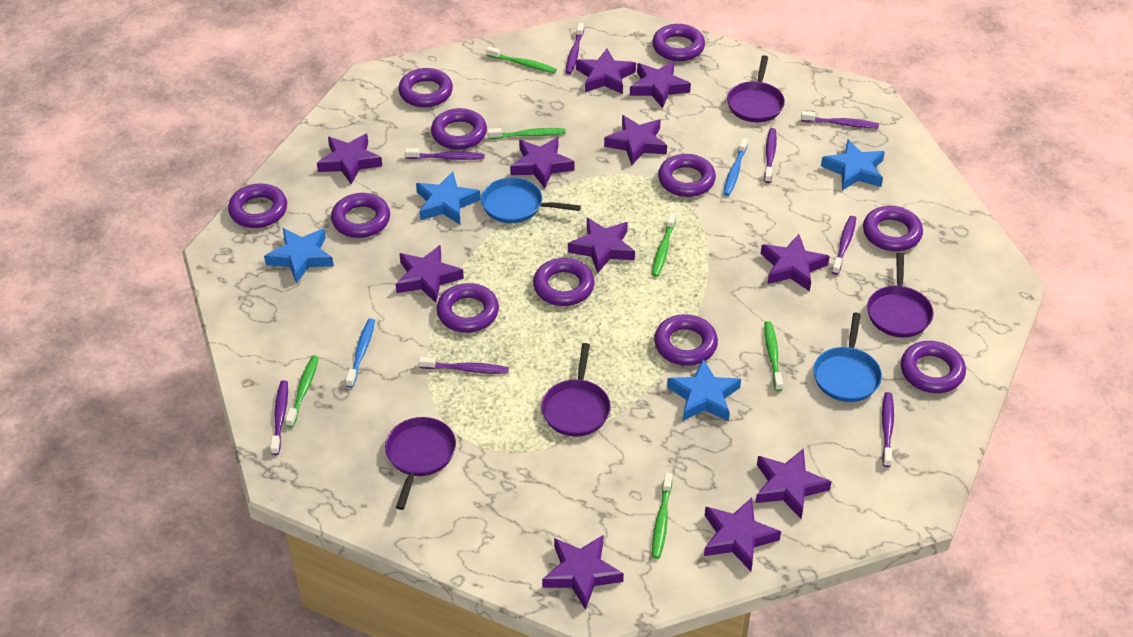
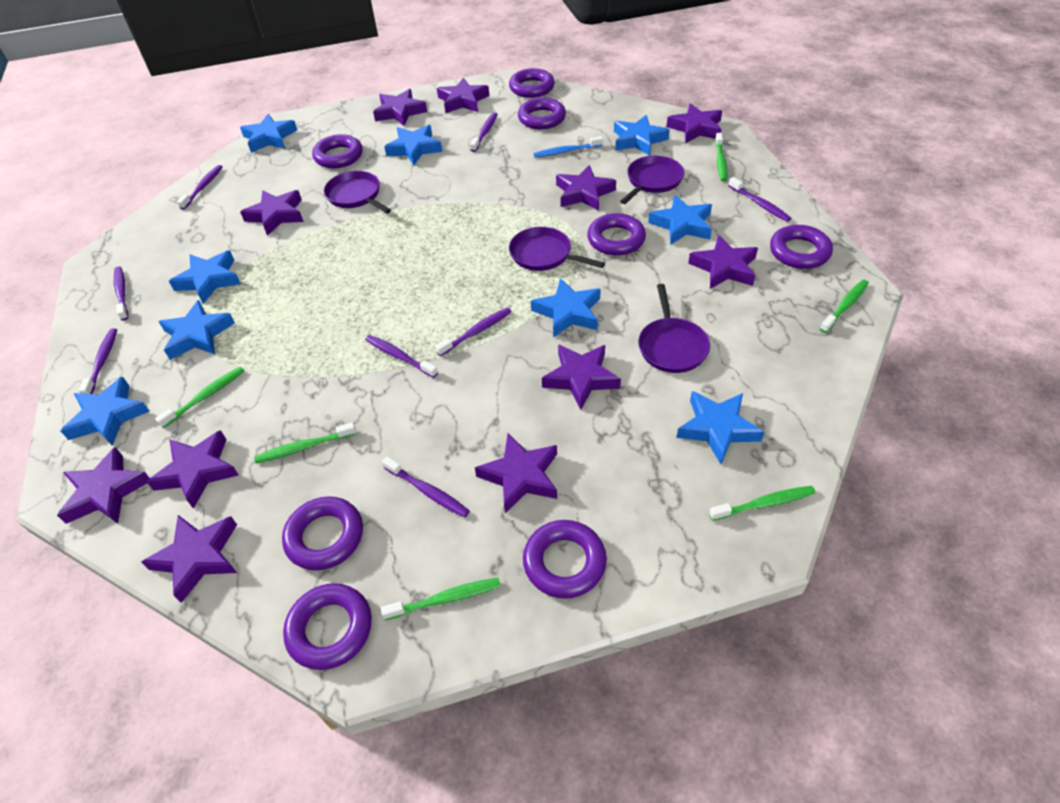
blue pan: [481,177,581,223] [813,313,882,402] = 2 -> none = 0
blue star: [264,228,334,284] [416,172,481,224] [667,359,741,422] [821,139,885,191] = 4 -> [61,377,150,446] [159,300,235,360] [169,250,241,304] [240,114,297,153] [384,125,442,165] [531,278,601,338] [614,115,670,156] [648,195,712,245] [676,391,764,464] = 9
blue toothbrush: [346,319,375,388] [723,137,748,196] = 2 -> [533,136,603,157] = 1
purple ring: [228,183,287,228] [331,193,390,238] [398,68,453,107] [431,108,487,150] [436,283,499,333] [533,258,595,306] [652,24,705,61] [654,314,718,366] [658,154,716,197] [863,206,923,251] [901,341,966,393] = 11 -> [282,496,363,571] [283,583,372,670] [312,134,363,168] [509,68,555,98] [518,98,566,129] [523,520,607,599] [587,213,646,256] [770,225,833,269] = 8

